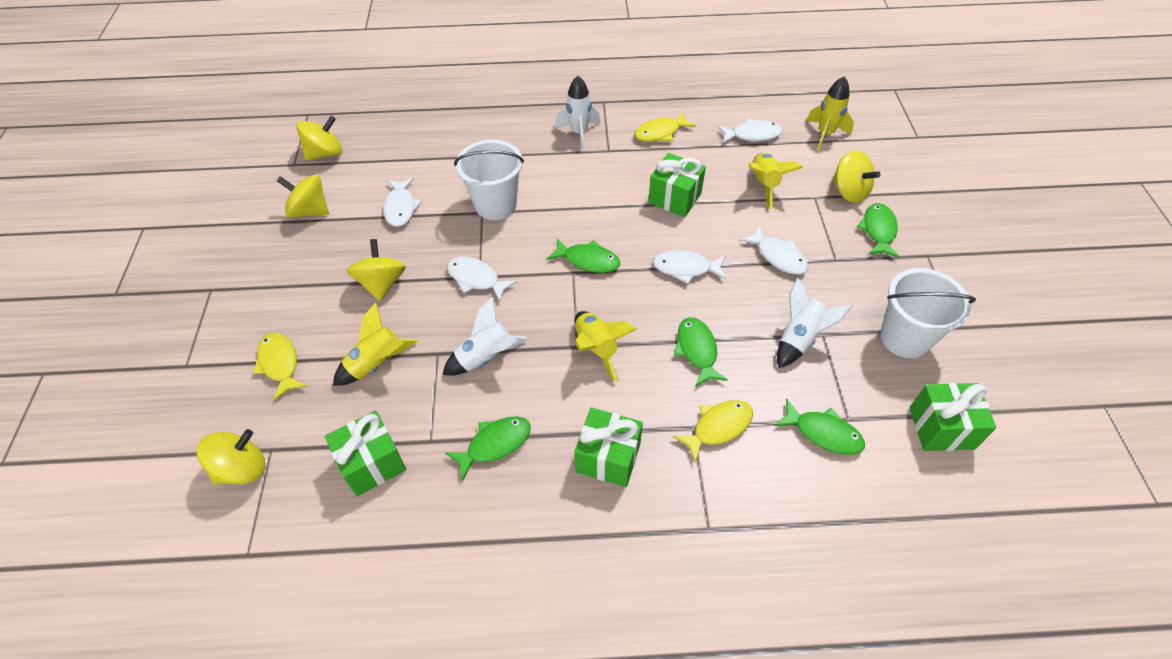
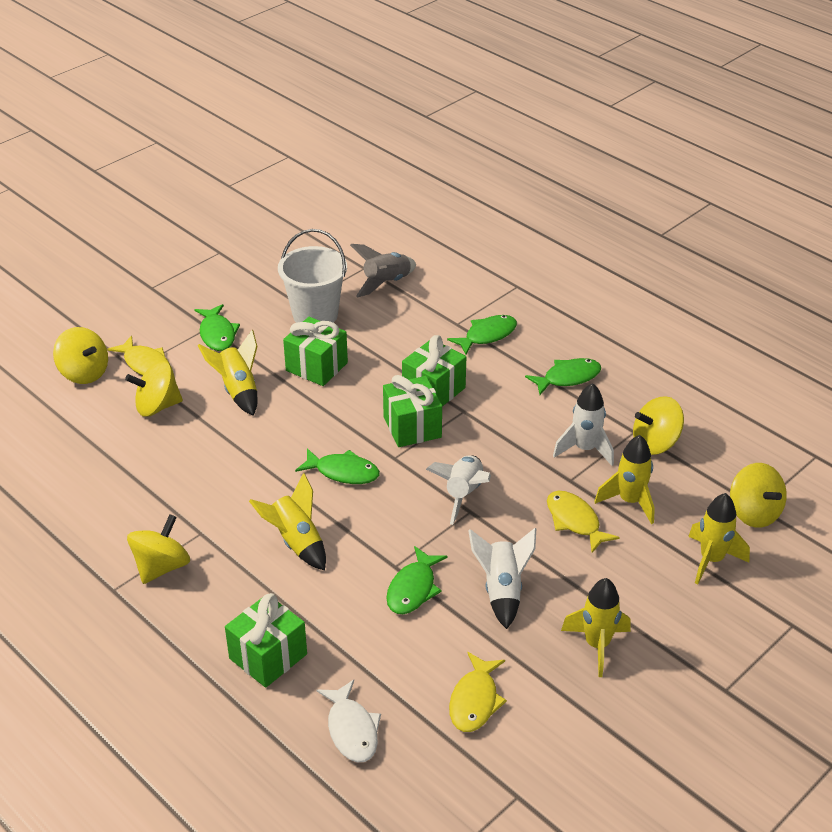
grey rocket: none = 0 -> [350,244,416,297] = 1
white bucket: [454,140,524,220] [880,268,976,358] = 2 -> [278,229,347,323] = 1
white fish: [383,178,422,227] [447,257,517,301] [653,250,726,284] [718,118,783,144] [740,226,808,275] = 5 -> [317,680,381,762] = 1
yellow rocket: [333,302,418,386] [575,311,637,382] [749,153,803,210] [806,76,854,151] = 4 -> [198,330,257,416] [249,473,326,570] [561,578,631,677] [594,435,655,524] [688,493,750,584] = 5

